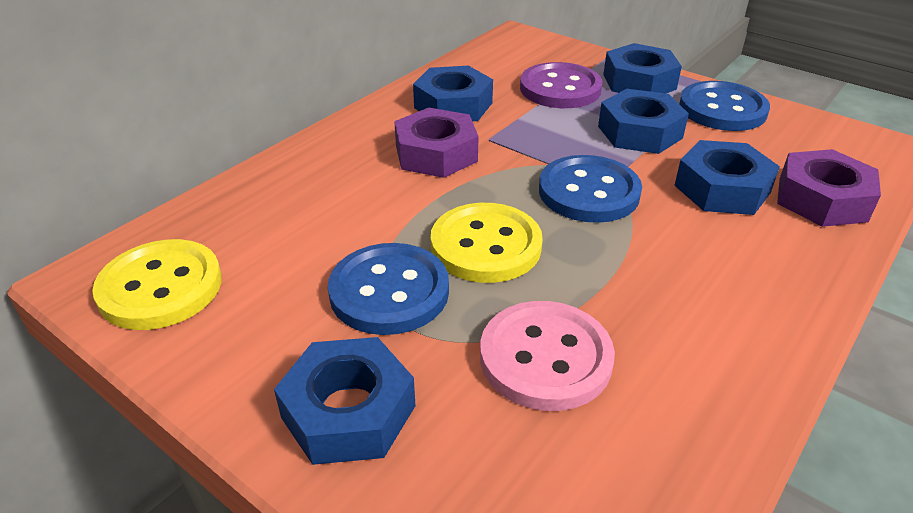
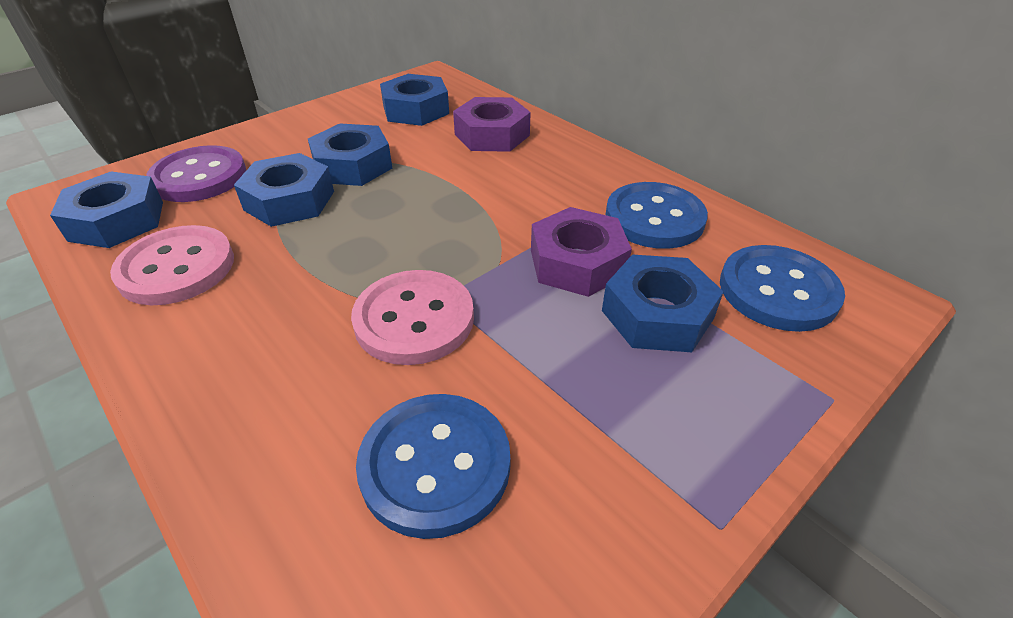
pink button: [480,301,615,411] = 1 -> [110,225,234,305] [351,270,474,365] = 2
yellow button: [92,239,222,330] [431,203,543,283] = 2 -> none = 0

